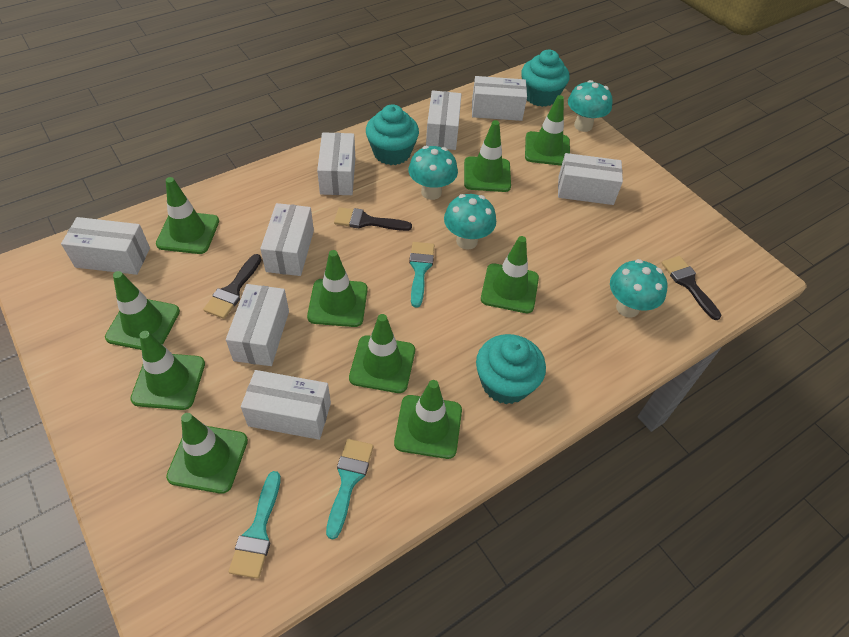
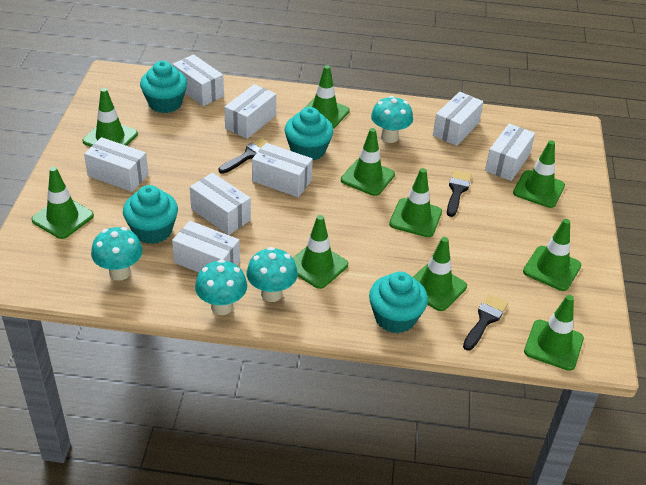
turquoise brush: [229,471,281,579] [326,439,373,539] [409,242,434,308] = 3 -> none = 0
turquoise cupcake: [366,104,419,165] [476,334,546,404] [521,50,569,107] = 3 -> [123,185,178,244] [140,61,187,113] [285,107,333,160] [369,272,428,333] = 4

